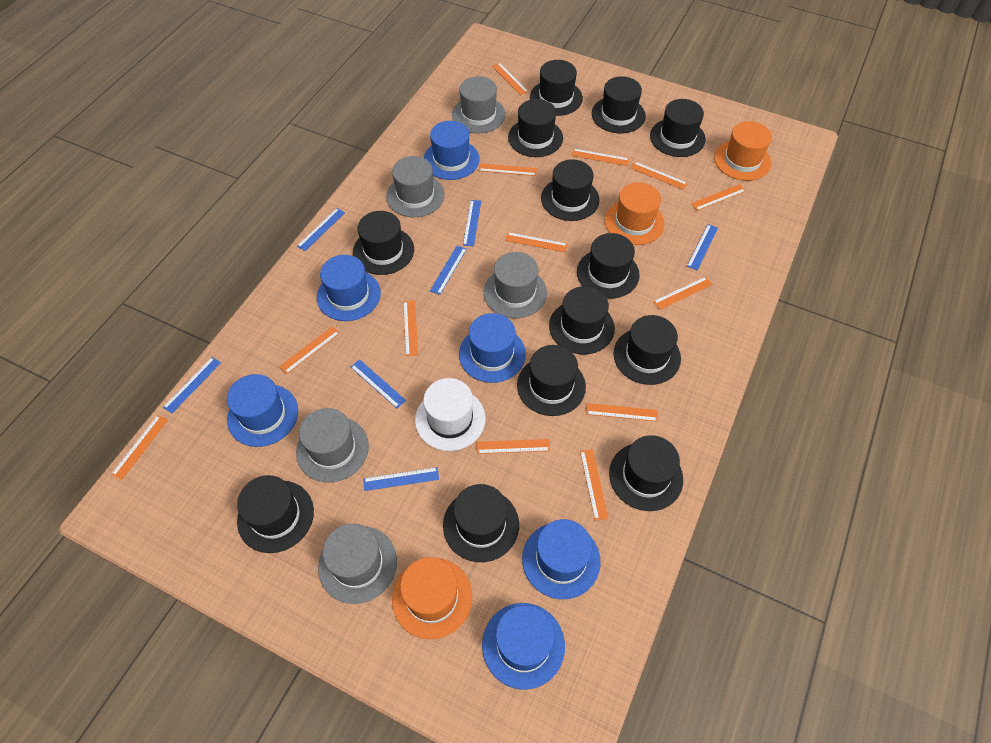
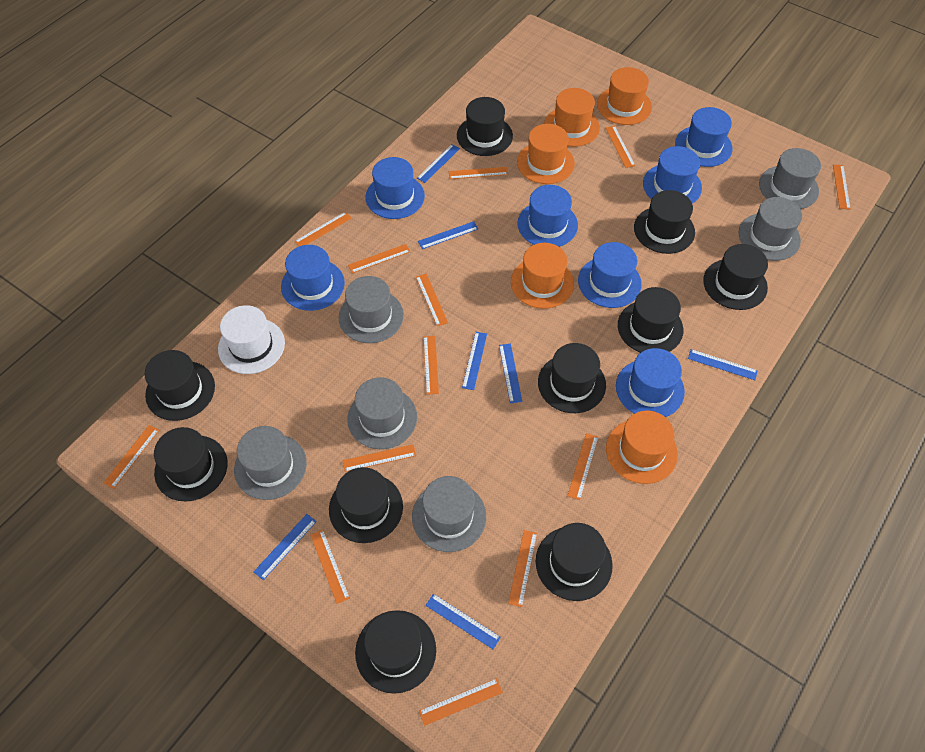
black hat: [237,475,314,553] [353,211,414,275] [443,484,519,562] [508,99,563,157] [517,345,586,416] [530,60,583,116] [541,159,600,221] [549,286,615,354] [577,233,640,298] [592,76,646,133] [609,435,683,511] [613,315,681,385] [650,99,706,157] = 13 -> [145,350,215,421] [154,427,228,501] [329,467,403,543] [355,610,436,694] [457,97,513,156] [536,523,613,601] [538,343,606,413] [618,287,683,353] [634,190,695,254] [703,244,768,310] = 10
blue hat: [227,374,298,447] [317,255,381,321] [423,121,480,180] [459,313,526,383] [482,603,565,690] [522,519,601,599] = 6 -> [281,245,345,311] [365,157,425,219] [517,185,578,247] [578,242,642,308] [616,348,685,417] [643,146,702,204] [675,107,733,167] = 7
grey hat: [296,408,369,483] [318,523,397,604] [386,156,445,217] [452,76,506,133] [484,252,547,318] = 5 -> [234,426,307,500] [339,276,404,343] [347,377,417,449] [412,476,486,552] [739,197,802,261] [759,148,821,209] = 6
orange hat: [392,557,472,639] [605,182,665,245] [714,121,772,181] = 3 -> [511,243,574,309] [517,124,575,184] [544,88,600,147] [597,67,652,125] [606,411,678,484] = 5

